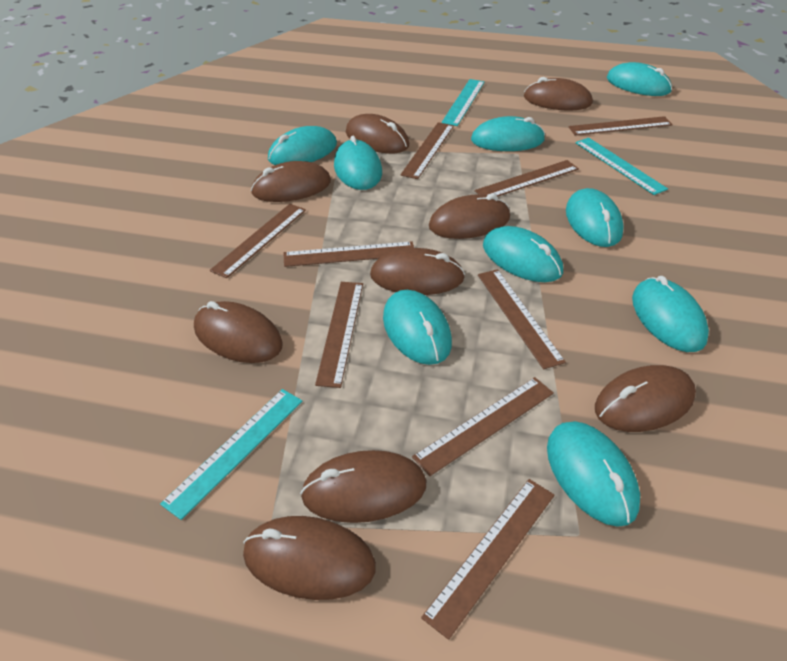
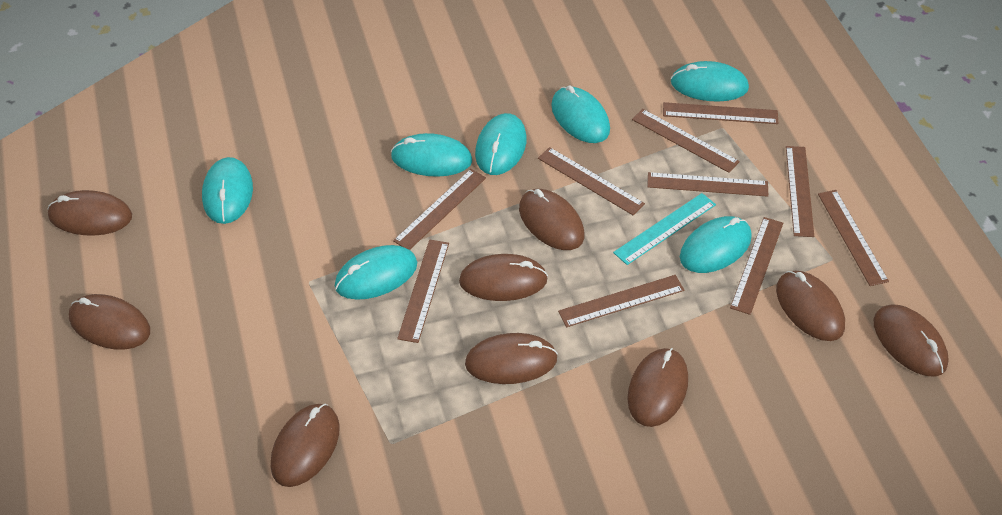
brown ruler: [210,204,306,278] [284,242,414,267] [315,282,363,388] [400,122,454,179] [412,377,554,476] [421,479,555,640] [475,160,579,197] [478,269,566,369] [569,116,673,135] = 9 -> [393,169,486,250] [397,239,449,343] [538,147,645,215] [558,275,684,327] [632,109,740,173] [647,172,768,197] [663,102,778,124] [730,217,783,315] [786,146,814,237] [818,190,889,286] = 10
turquoise mouse: [268,126,337,165] [334,136,382,190] [383,290,452,365] [471,116,545,151] [483,226,563,282] [547,421,640,527] [566,188,624,247] [607,62,672,96] [632,276,709,352] = 9 -> [202,157,253,224] [335,245,417,300] [391,133,472,177] [475,113,527,175] [551,86,610,143] [671,61,749,102] [680,216,752,273] = 7
turquoise ruler: [160,389,302,520] [441,79,485,126] [575,138,668,195] = 3 -> [613,193,716,265] = 1

